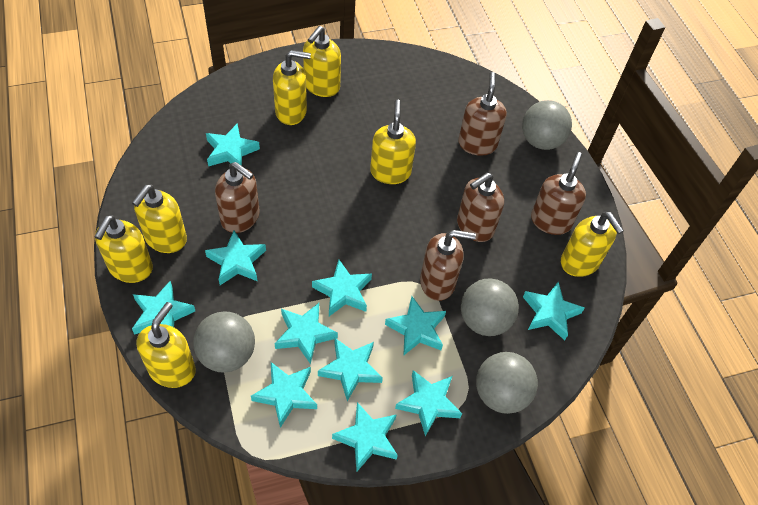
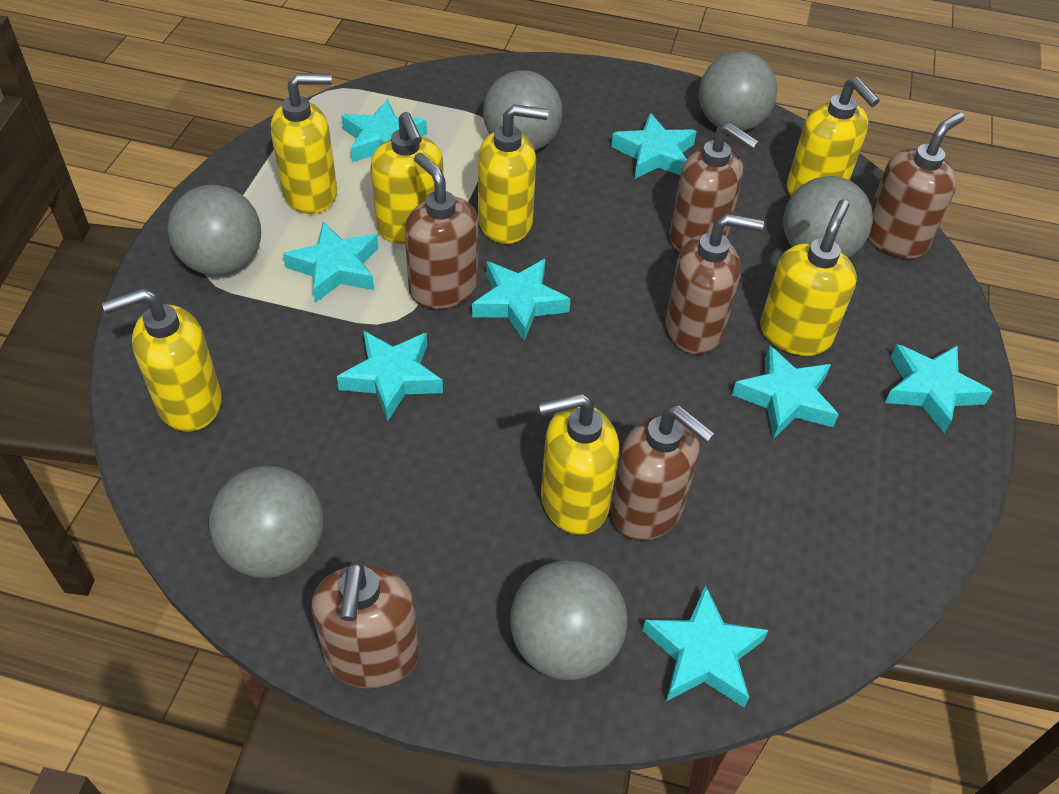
brown soap dispenser: [215,162,259,233] [420,230,476,301] [457,173,504,242] [458,72,507,156] [531,152,586,235] = 5 -> [311,561,419,689] [404,153,478,309] [610,405,715,541] [665,214,764,354] [669,123,759,252] [868,112,965,259] = 6
grey ball: [193,311,255,373] [461,278,519,336] [476,352,538,414] [522,100,572,150] = 4 -> [167,185,261,276] [209,466,324,578] [483,70,562,151] [510,560,627,680] [699,52,777,131] [783,176,873,258] = 6
turquoise star: [132,281,195,335] [205,230,266,285] [206,123,260,166] [251,362,317,428] [275,303,338,364] [312,260,372,316] [318,338,383,401] [332,402,398,472] [385,296,446,356] [395,370,462,436] [523,281,584,340] = 11 -> [283,222,378,303] [337,331,443,422] [341,99,427,162] [472,259,570,341] [611,113,697,179] [642,585,769,707] [732,345,839,439] [884,344,993,433] = 8

